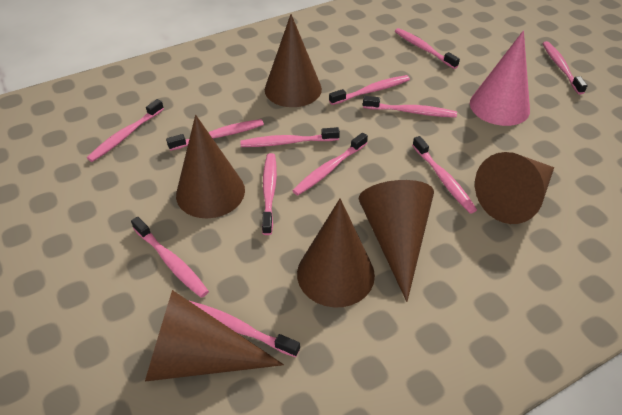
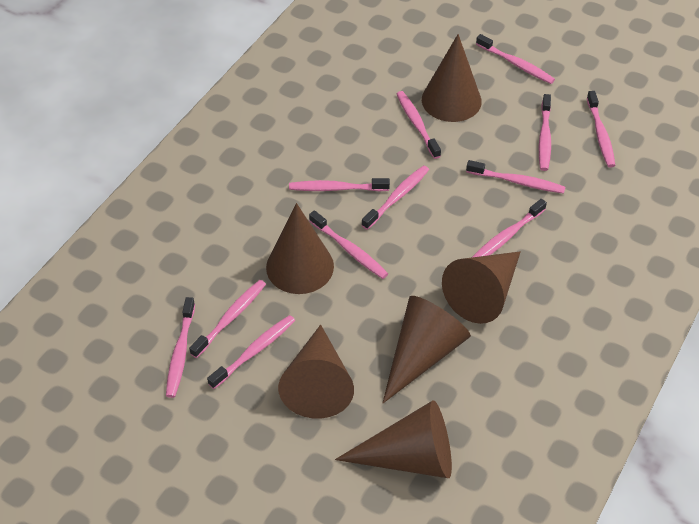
pink cone: [470,30,530,126] = 1 -> none = 0

